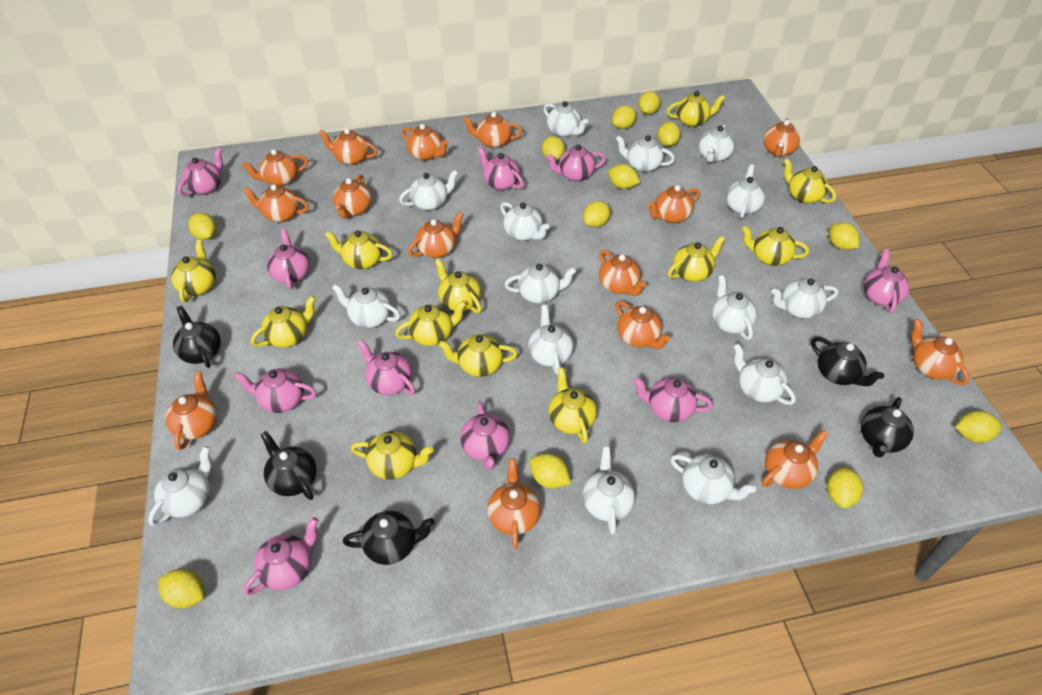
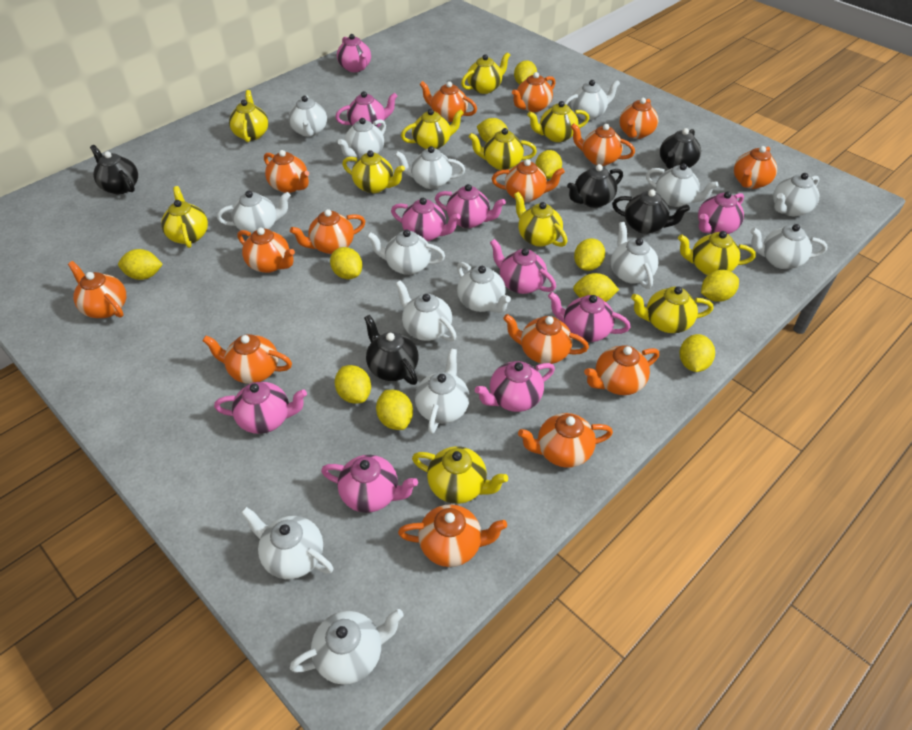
yellow lemon: [159,569,204,608] [189,213,217,240] [530,453,571,489] [542,136,565,161] [583,201,611,227] [608,164,640,189] [612,105,636,129] [638,91,660,115] [657,122,681,147] [827,466,863,508] [829,222,860,250] [955,411,1002,443] = 12 -> [118,249,163,280] [330,247,363,279] [335,365,371,404] [376,390,413,430] [477,118,508,142] [514,61,537,85] [536,150,562,179] [573,273,619,302] [574,238,605,271] [680,334,715,372] [701,270,739,302] = 11
yellow teapot: [171,240,216,302] [251,295,316,348] [325,230,393,269] [351,431,434,480] [395,301,466,346] [435,259,482,313] [439,334,518,377] [549,368,597,443] [667,91,725,127] [668,236,725,282] [742,226,809,266] [784,158,836,204] = 12 -> [161,186,208,248] [229,90,268,142] [342,150,405,193] [401,109,464,149] [412,446,508,504] [461,52,510,94] [469,128,537,170] [514,192,567,247] [527,101,589,142] [631,286,713,333] [678,231,756,275] = 11

